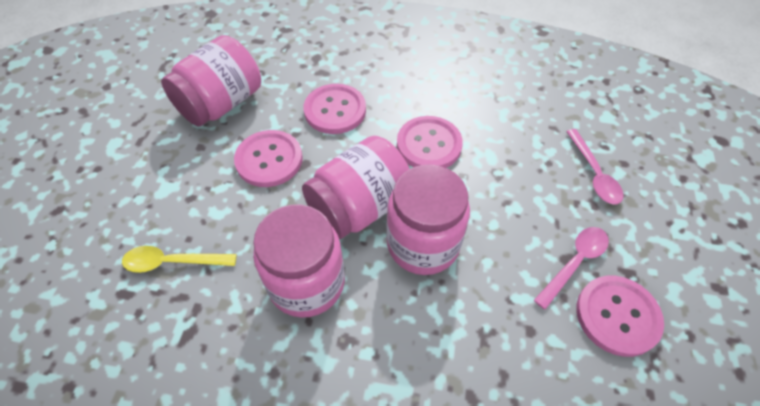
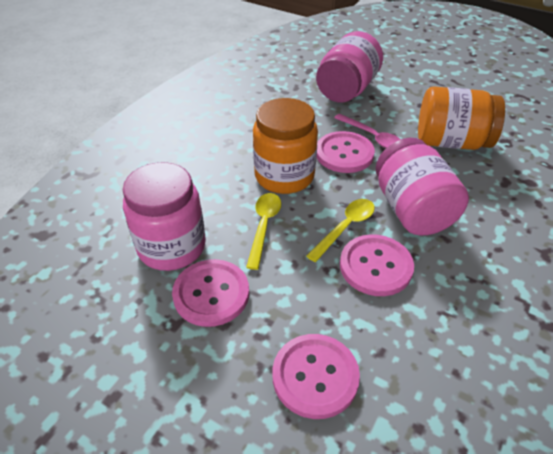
orange jar: none = 0 -> [253,98,318,194] [418,86,505,150] = 2
pink jar: [161,35,261,127] [253,205,345,318] [302,136,409,239] [386,164,470,275] = 4 -> [123,162,206,271] [316,31,383,103] [376,138,469,235] = 3
pink spoon: [534,227,609,310] [566,129,623,204] = 2 -> [334,114,401,148] = 1
yellow spoon: [122,246,237,273] = 1 -> [246,193,281,270] [306,199,375,262] = 2

